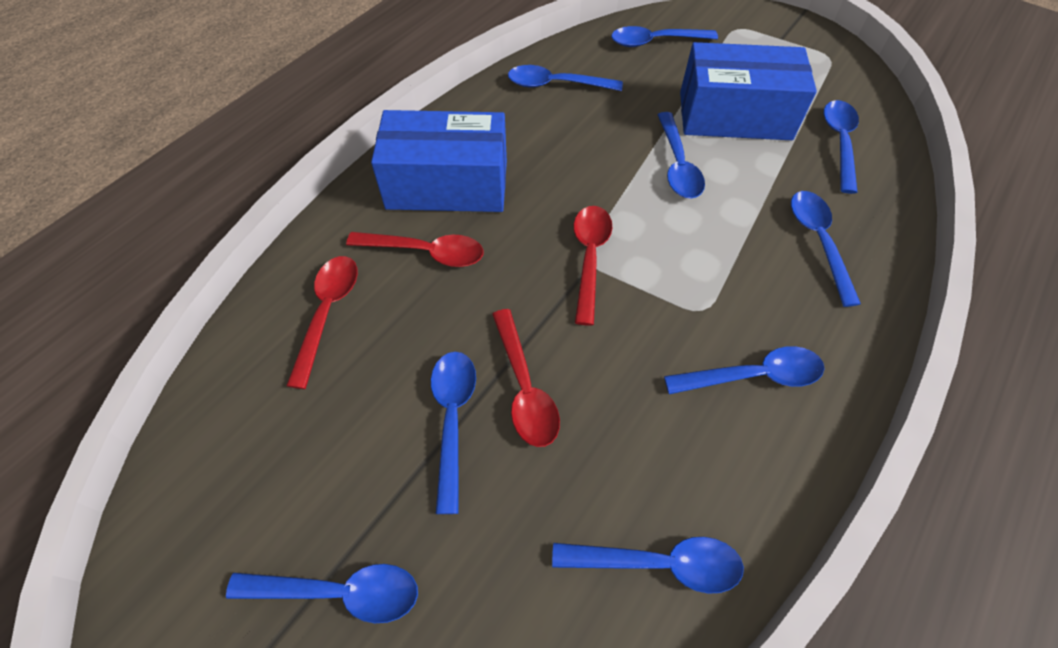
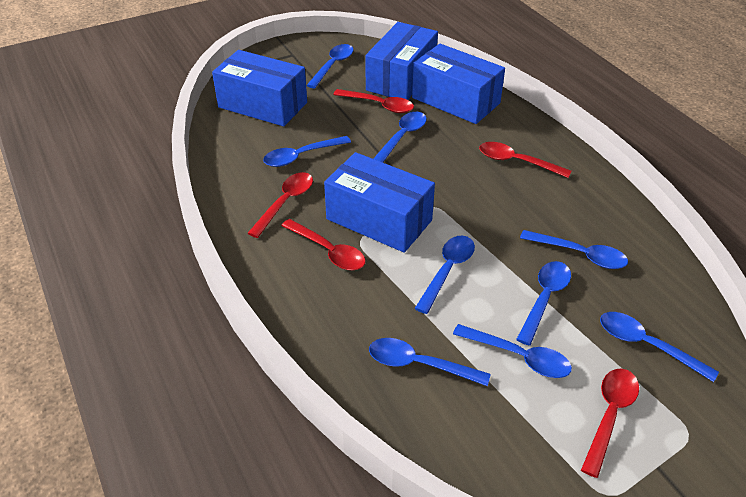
blue box: [371,110,507,212] [680,42,817,140] = 2 -> [212,50,307,126] [324,152,435,253] [365,22,438,100] [412,44,505,124] = 4
red spoon: [286,256,358,389] [346,232,483,267] [492,309,560,447] [574,206,612,326] = 4 -> [248,172,313,238] [281,219,366,271] [333,89,414,113] [479,142,571,178] [581,369,639,478] = 5

